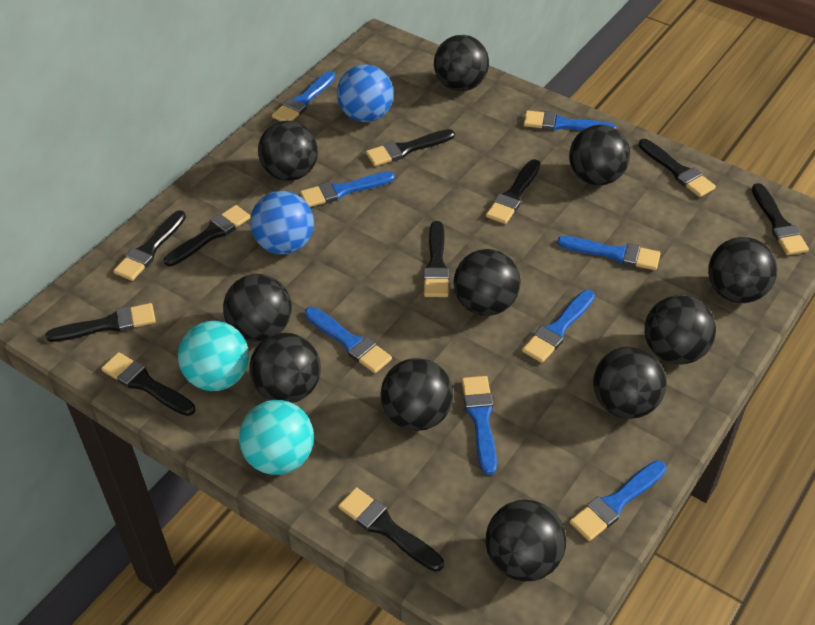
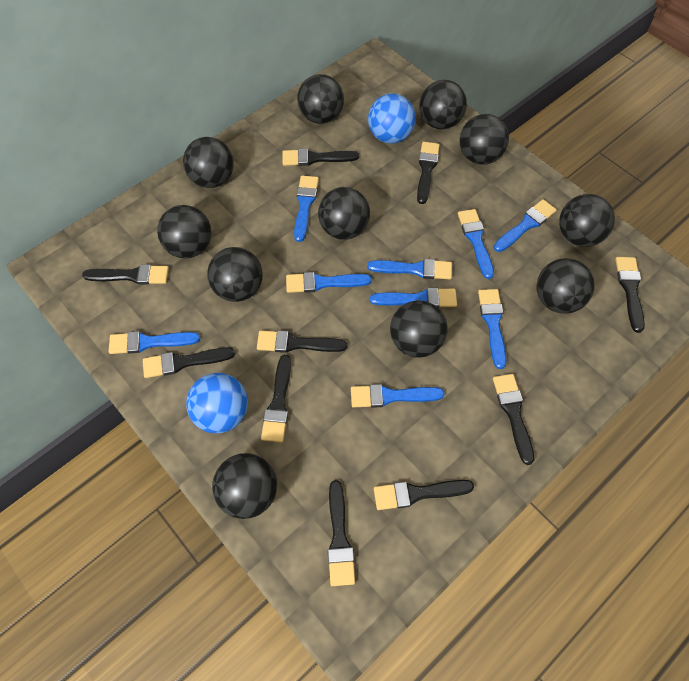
blue brush: [272,71,336,121] [300,171,395,207] [305,307,392,373] [462,376,497,475] [522,290,595,363] [524,110,616,131] [557,236,661,270] [570,460,666,541] = 8 -> [109,331,200,354] [286,272,372,293] [294,176,319,242] [351,384,445,408] [367,259,452,279] [370,288,457,308] [458,209,494,279] [478,289,506,369] [494,199,557,252] = 9
turquoise ball: [178,321,249,391] [239,400,314,475] = 2 -> none = 0

